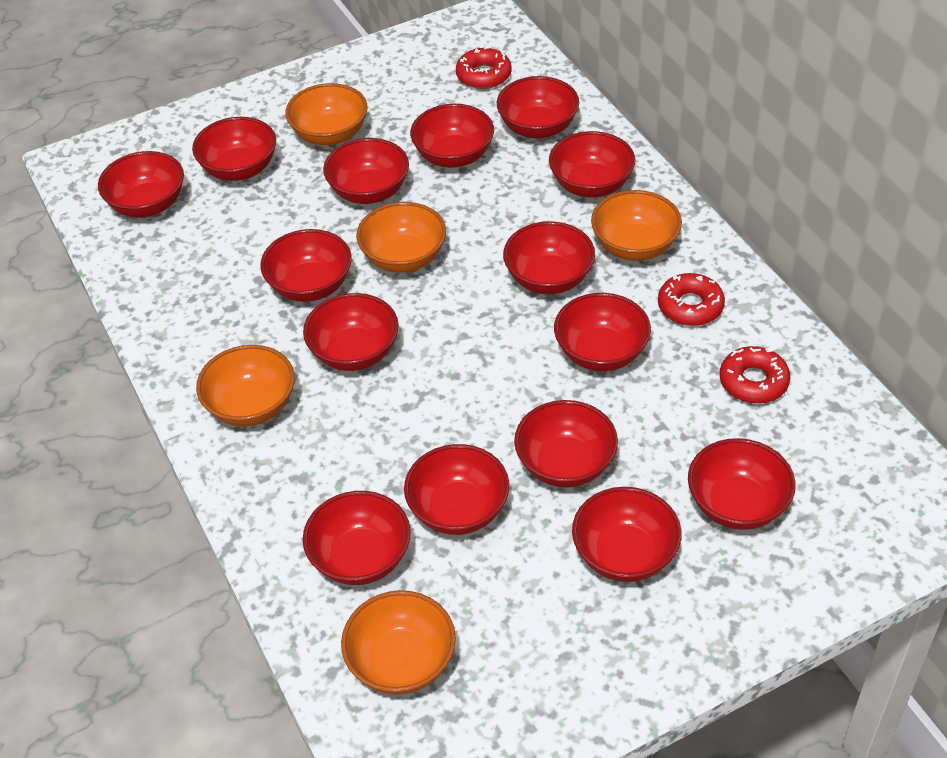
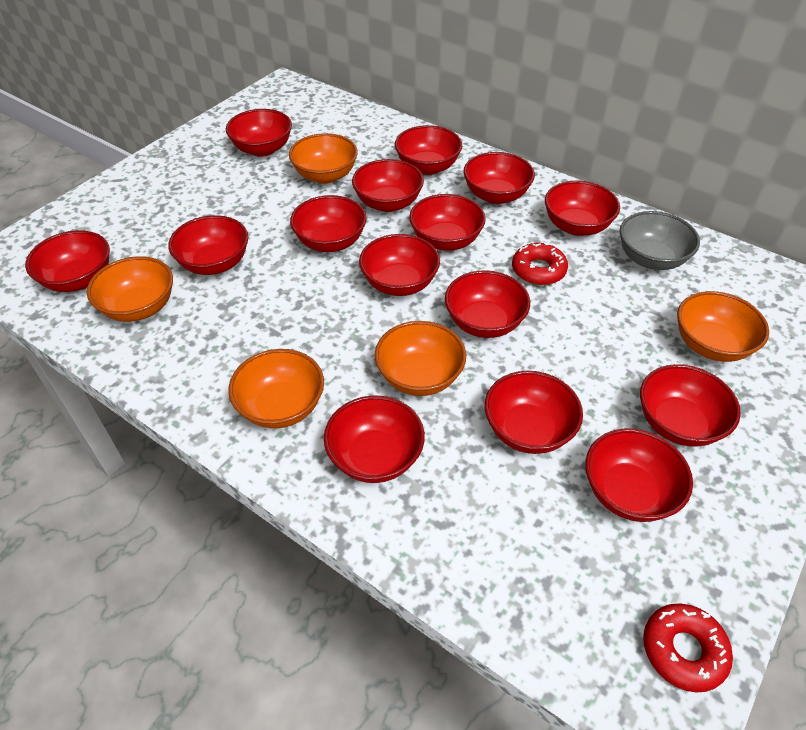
grey bowl: none = 0 -> [620,211,700,270] = 1
red donut: [456,47,512,89] [658,273,725,326] [720,346,790,404] = 3 -> [512,243,568,285] [643,604,733,692] = 2

